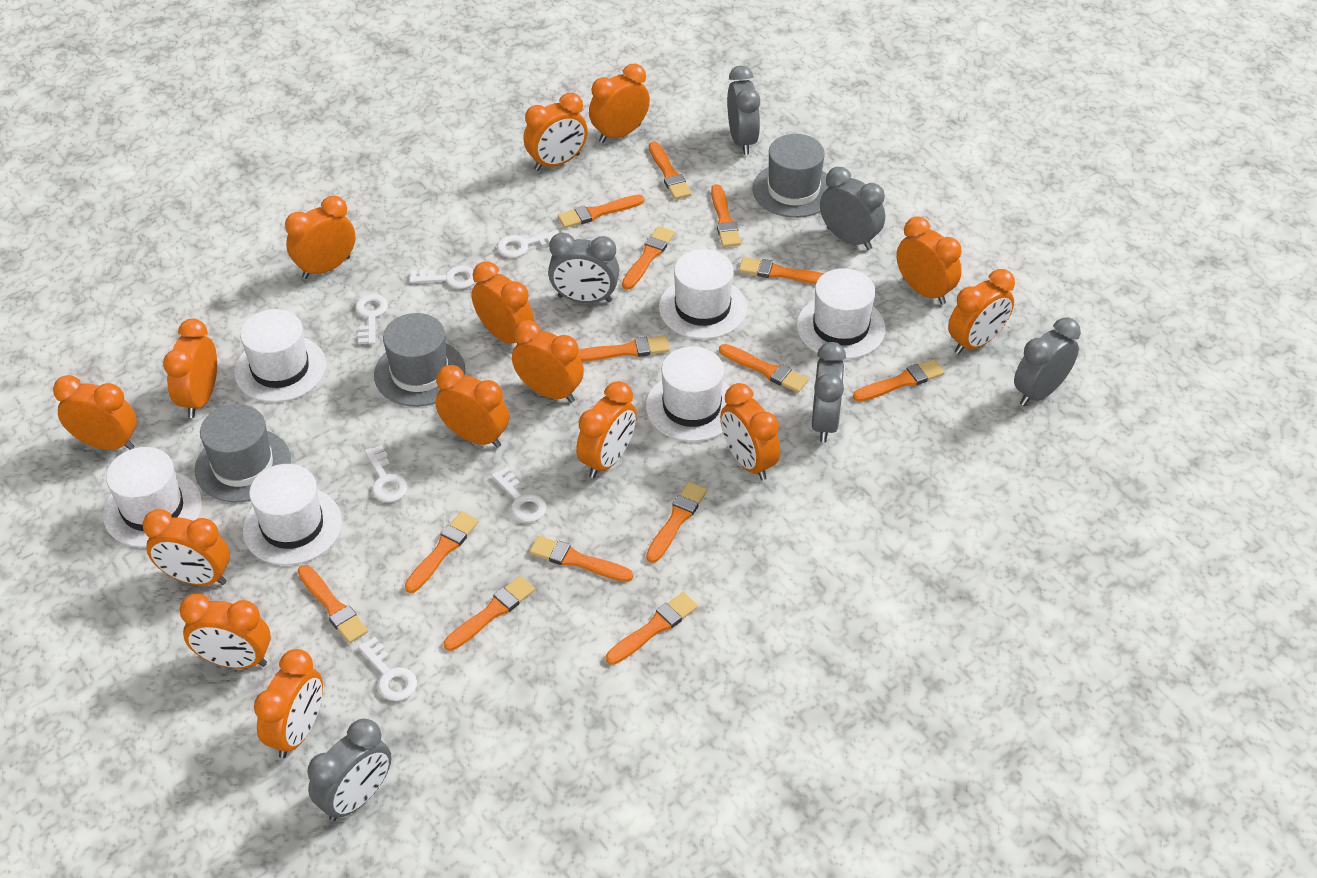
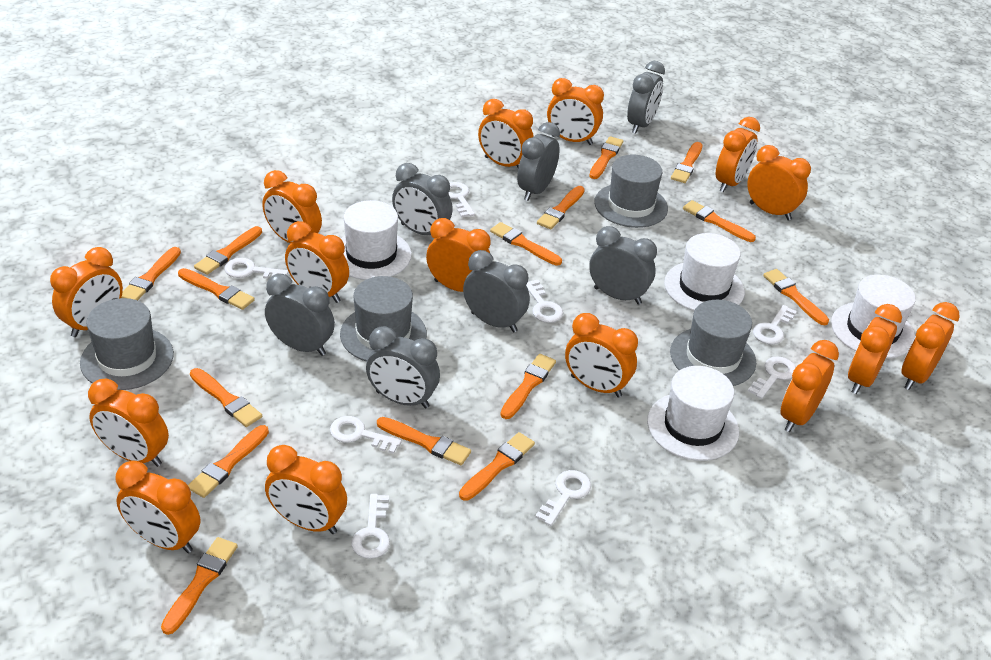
grey clock: [307,719,392,821] [548,232,619,303] [727,65,760,155] [812,342,846,442] [820,167,885,250] [1014,318,1081,406] = 6 -> [265,274,335,356] [366,326,440,409] [392,163,453,235] [463,250,530,332] [517,122,560,201] [589,226,657,305] [627,61,665,134] = 7
grey hat: [195,404,291,502] [374,313,465,407] [753,134,829,218] = 3 -> [80,298,174,390] [340,276,427,362] [594,155,668,228] [670,300,756,386] = 4
orange brush: [298,565,368,643] [405,511,479,593] [444,576,535,651] [529,536,633,582] [558,194,645,228] [578,335,670,362] [606,592,698,665] [622,226,675,290] [646,482,707,563] [649,141,692,200] [711,184,741,247] [719,344,809,393] [739,257,824,284] [853,359,945,402] = 14 -> [121,247,181,301] [161,537,238,635] [178,268,255,310] [188,425,269,498] [190,368,262,427] [194,226,262,275] [377,417,471,465] [459,432,535,501] [490,222,562,266] [500,354,556,419] [537,186,585,229] [589,136,623,179] [671,142,702,183] [683,200,756,242] [763,269,829,325] = 15
white hat: [103,447,202,548] [234,309,326,402] [243,464,342,565] [646,346,730,442] [659,249,747,339] [797,268,886,359] = 6 -> [341,200,412,280] [647,366,739,461] [664,233,745,311] [831,275,916,358] = 4
white key: [356,294,388,345] [358,637,417,701] [365,445,408,502] [409,265,475,289] [491,467,547,522] [497,230,560,258] = 6 -> [224,258,289,279] [330,416,402,454] [351,494,390,559] [448,182,475,218] [526,280,563,323] [535,470,591,526] [748,356,796,399] [753,305,797,344] = 8

